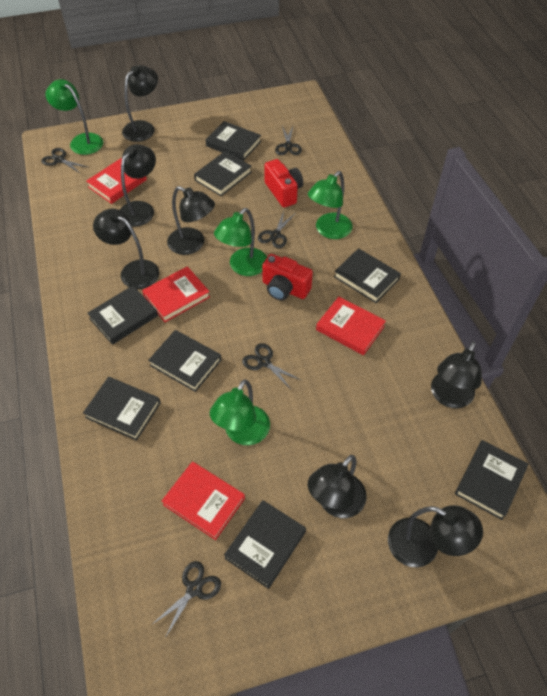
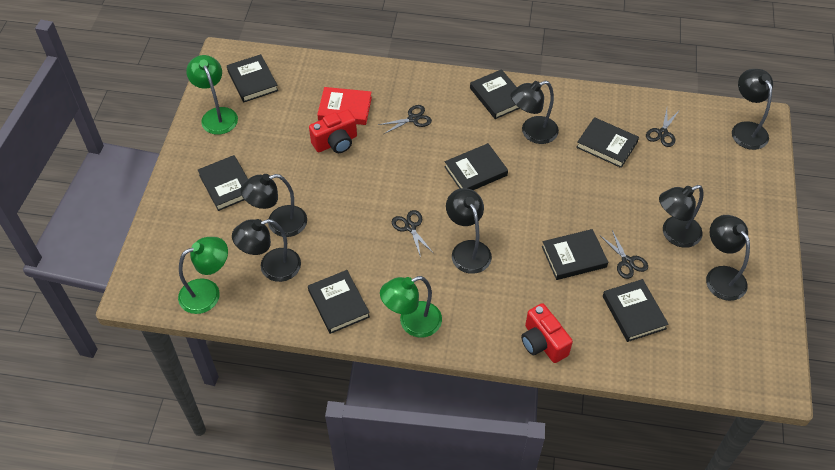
black scissors: [41,148,88,174] [151,561,221,638] [242,343,301,389] [258,211,296,248] [275,126,302,155] = 5 -> [378,105,432,134] [392,210,432,258] [601,231,648,279] [646,109,679,147] = 4
green lamp: [46,79,103,155] [210,379,270,445] [214,208,267,276] [308,171,352,239] = 4 -> [178,237,228,314] [186,55,238,135] [380,276,442,338] = 3
red book: [86,158,147,204] [142,266,210,322] [162,462,245,540] [316,297,386,355] = 4 -> [317,87,372,125] = 1

